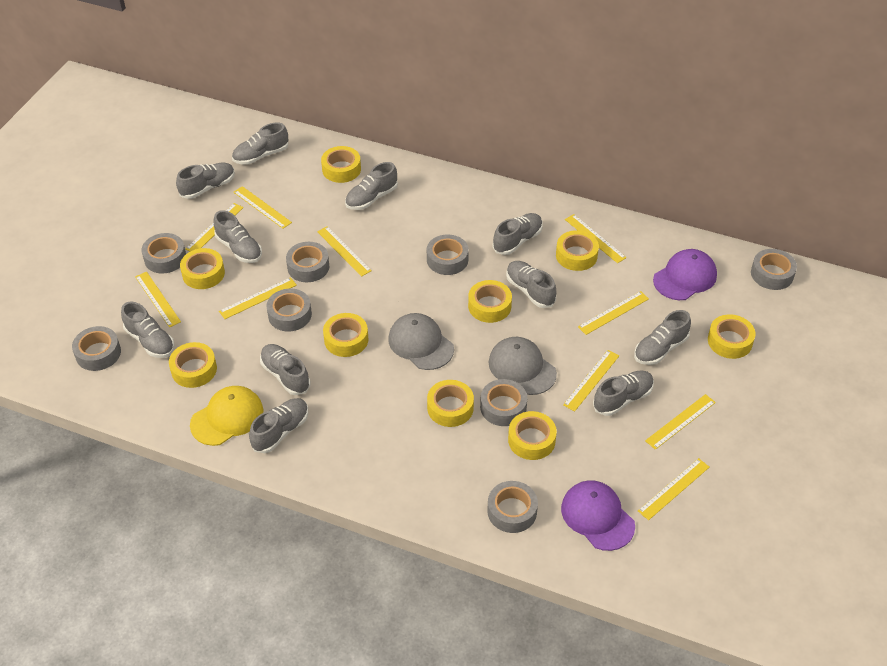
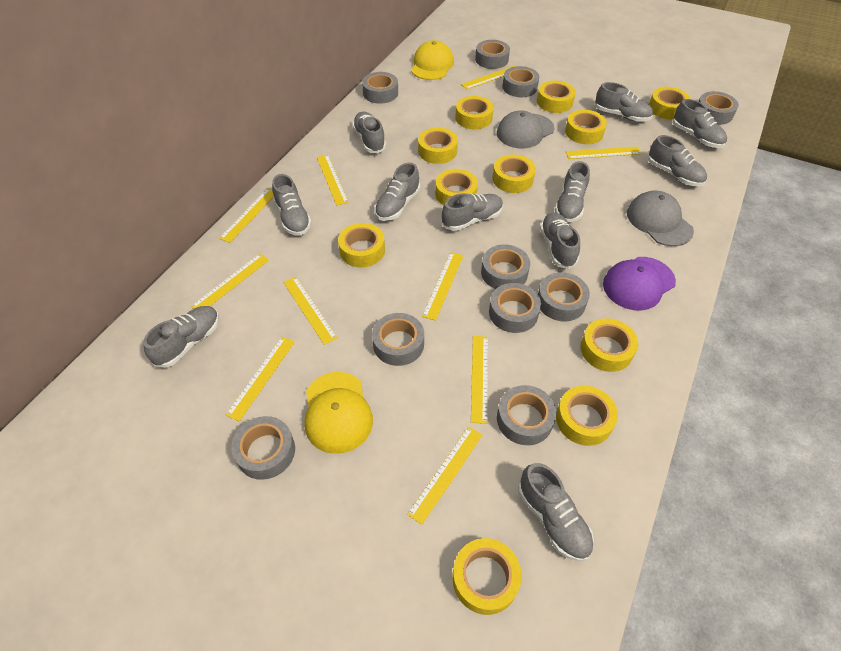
grey tape: [72,326,121,371] [142,233,186,273] [266,289,312,331] [286,242,330,282] [427,234,469,275] [480,379,527,426] [487,481,538,533] [751,249,797,290] = 8 -> [231,416,295,480] [362,72,398,104] [372,313,424,366] [475,40,510,69] [481,244,530,289] [489,283,541,333] [497,385,557,445] [502,66,539,97] [538,272,590,321] [698,91,739,125] = 10
purple cap: [561,480,635,551] [653,249,717,300] = 2 -> [603,257,676,311] = 1
yellow cap: [190,386,263,446] = 1 -> [305,372,373,454] [412,40,454,80] = 2
yellow tape: [169,342,217,388] [180,248,225,289] [321,146,361,183] [323,313,368,357] [427,380,474,427] [468,280,512,323] [508,411,557,460] [556,230,599,271] [708,314,755,359] = 9 -> [338,223,385,267] [418,128,458,164] [435,169,478,205] [452,538,522,615] [455,96,494,129] [493,155,536,193] [537,81,576,113] [556,386,618,446] [565,110,607,144] [580,318,638,372] [649,87,690,120] = 11

